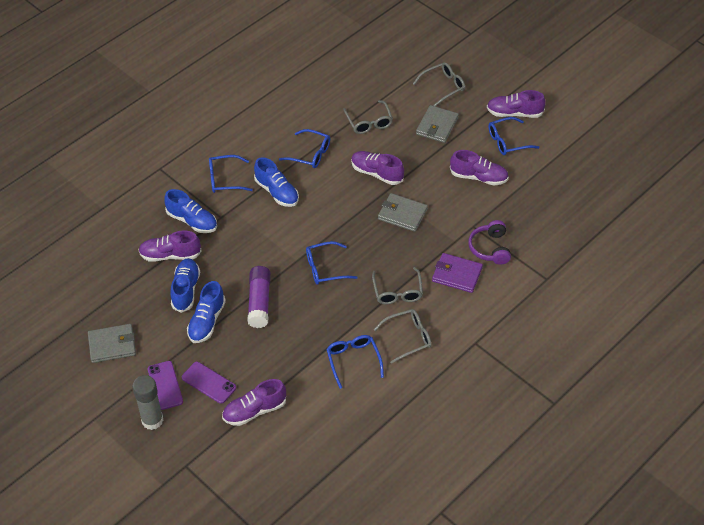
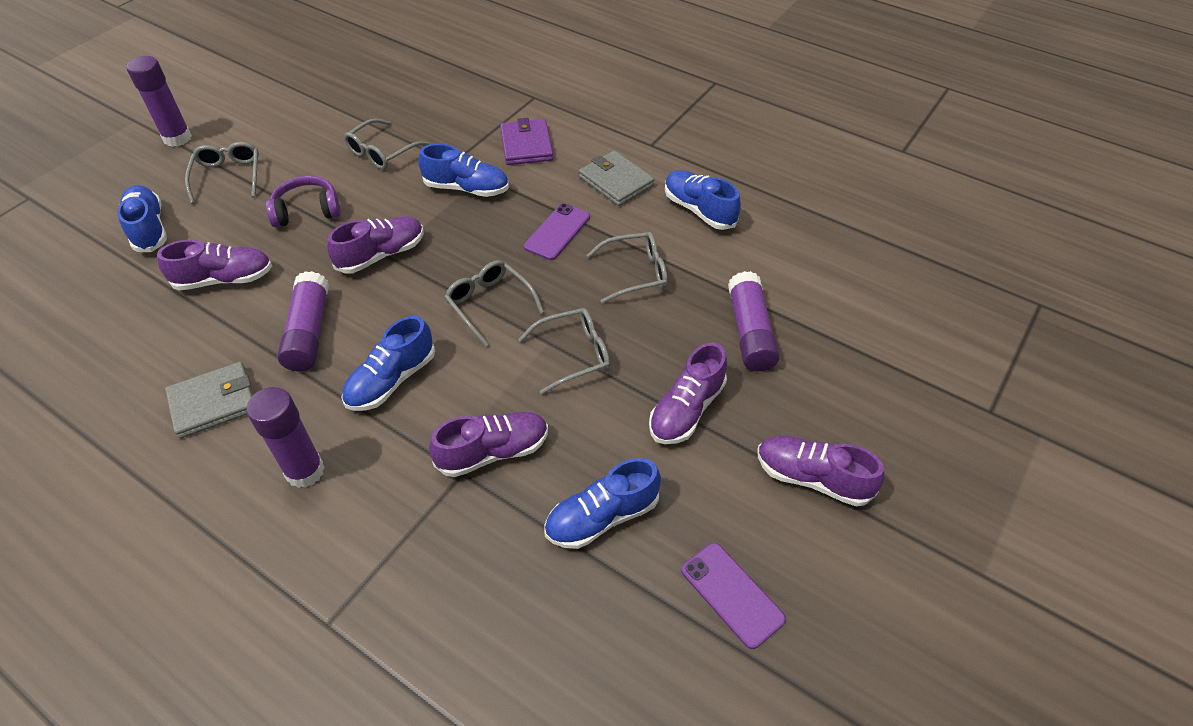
blue glasses: [209,155,253,193] [279,129,330,168] [306,241,357,285] [326,335,384,389] [488,117,539,155] = 5 -> none = 0
blue shoe: [164,189,217,233] [171,258,200,313] [187,281,226,343] [254,157,299,207] = 4 -> [117,185,167,252] [341,316,435,411] [418,144,509,197] [544,458,661,549] [665,170,741,230] = 5
grey glasses: [343,100,393,134] [372,267,423,304] [374,309,431,364] [413,62,465,106] = 4 -> [185,142,259,204] [344,119,429,170] [444,260,544,347] [518,308,610,395] [586,232,668,304] = 5
grey glue stick: [132,375,164,430] = 1 -> none = 0
grey wallet: [88,324,136,363] [378,193,428,232] [416,105,459,143] = 3 -> [165,362,253,439] [579,151,655,206] = 2
purple glue stick: [247,266,271,328] = 1 -> [126,56,192,147] [246,387,325,488] [277,271,329,371] [728,271,780,371] = 4

